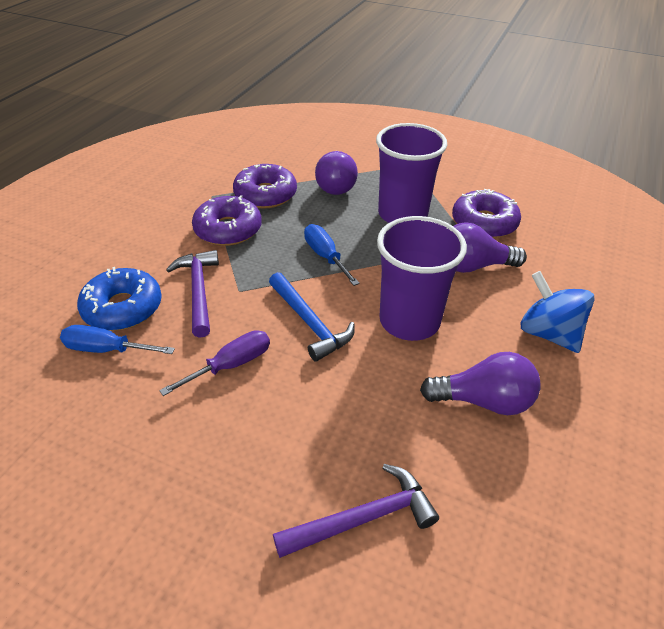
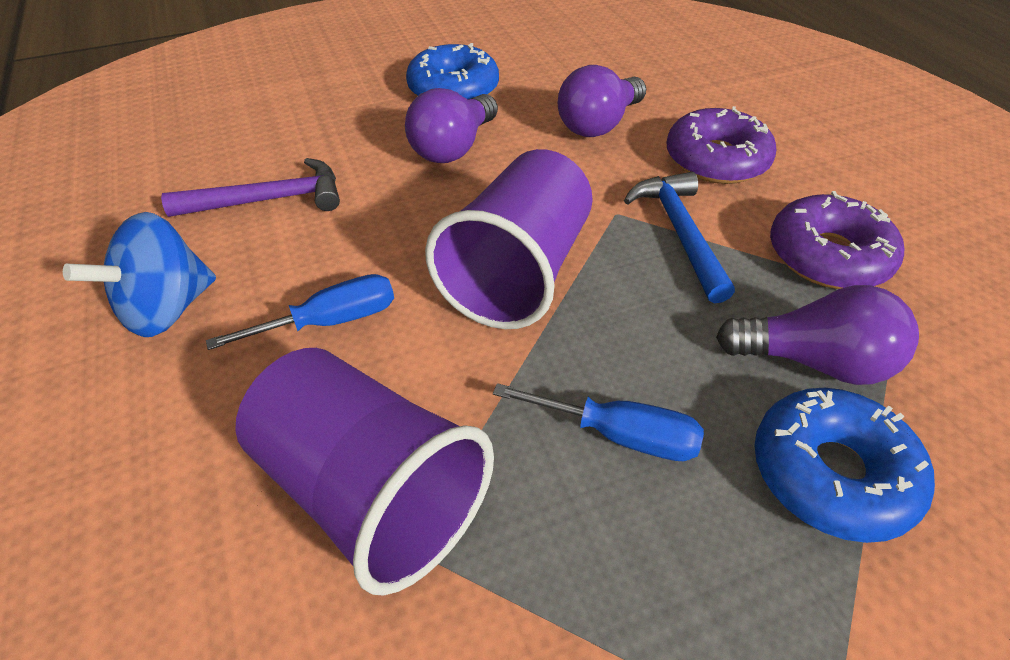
blue donut: [77,267,162,331] = 1 -> [406,43,499,99] [754,388,935,543] = 2
purple donut: [192,195,262,246] [233,164,297,209] [452,189,521,238] = 3 -> [667,106,777,184] [770,191,904,289] = 2
purple hammer: [166,250,219,338] [273,464,439,558] = 2 -> [161,158,340,217] = 1
purple screwdriver: [159,330,270,396] = 1 -> none = 0

